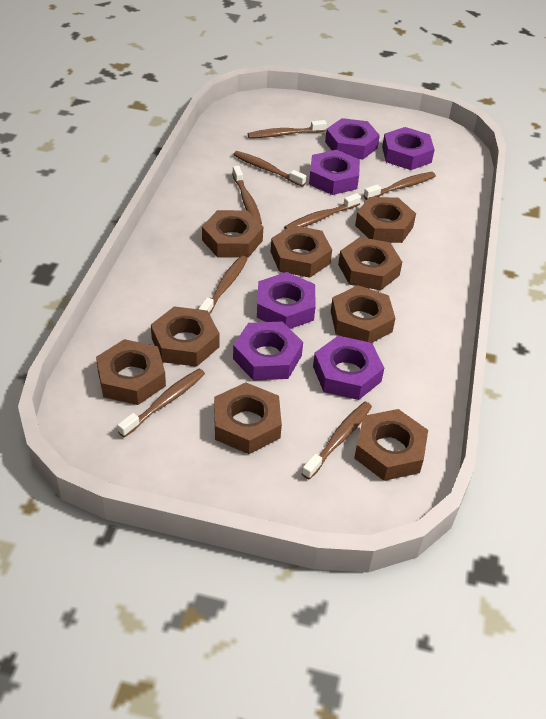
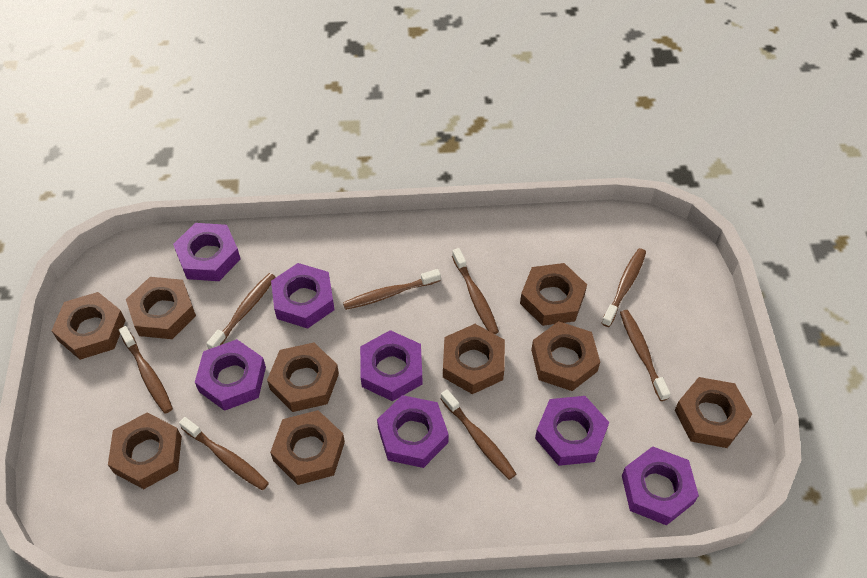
purple nut: [233,322,303,381] [257,272,316,329] [309,150,360,195] [313,336,384,400] [325,118,380,160] [382,127,435,170] = 6 -> [173,223,241,281] [195,339,266,411] [271,263,335,329] [360,330,422,401] [377,395,449,468] [535,396,609,466] [622,446,699,525] = 7

